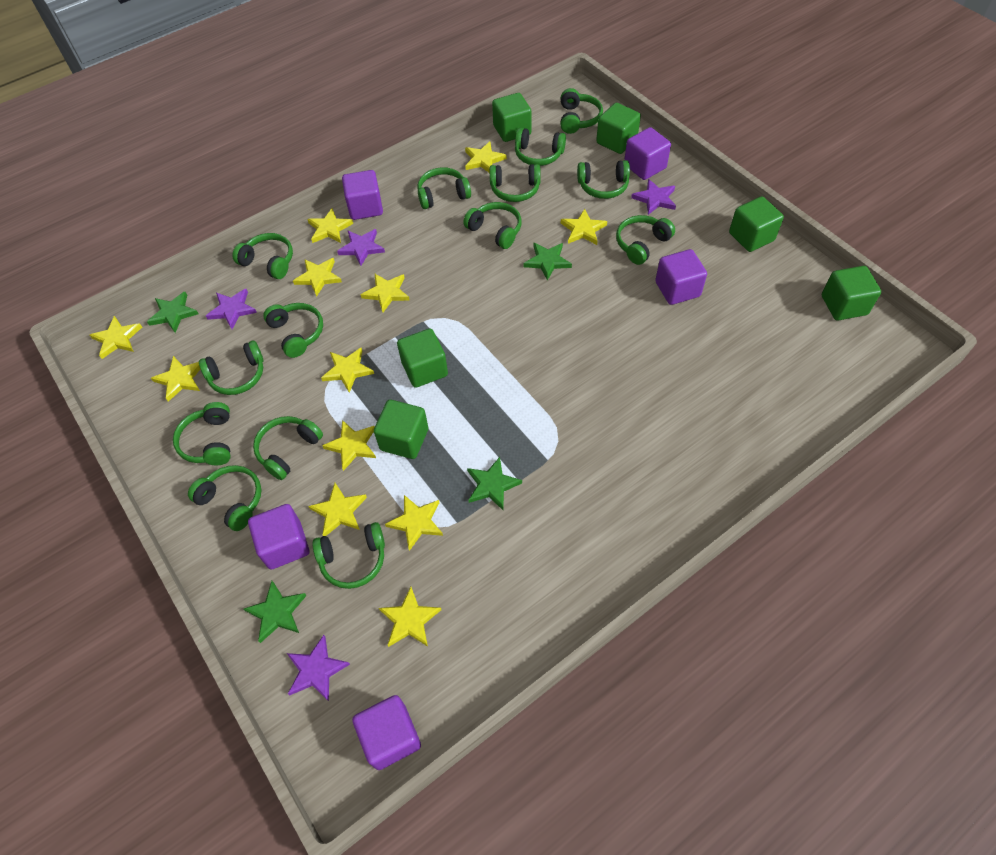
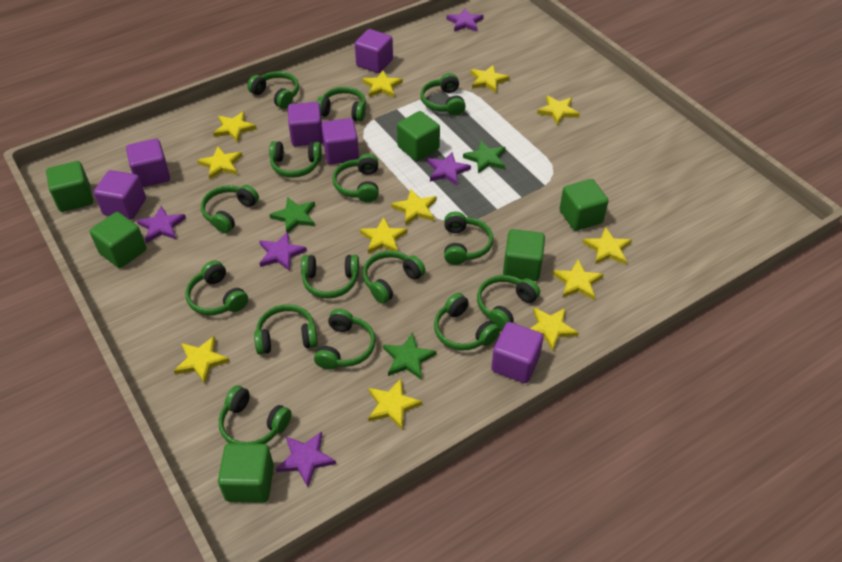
green headphones: [173,402,230,465] [188,465,261,531] [199,341,263,395] [232,233,293,279] [253,416,323,480] [263,303,323,358] [312,522,385,589] [417,167,471,209] [463,202,521,249] [490,164,540,202] [515,128,566,166] [561,88,603,134] [577,160,630,199] [616,215,675,265] = 14 -> [185,260,248,315] [201,185,259,233] [219,386,292,444] [247,71,299,109] [254,304,318,355] [269,141,322,178] [301,255,359,299] [314,309,376,370] [317,87,366,122] [332,154,379,203] [362,251,426,304] [421,73,466,116] [434,293,500,350] [444,212,493,265] [477,275,540,331] = 15
green star: [147,292,199,333] [244,581,307,643] [467,457,522,510] [524,243,572,281] = 4 -> [269,197,315,233] [383,332,436,380] [463,140,505,174] = 3
purple cube: [248,504,309,570] [342,170,383,220] [352,695,421,770] [624,127,671,180] [655,249,707,305] = 5 -> [94,170,146,220] [126,139,170,187] [288,102,323,146] [321,118,359,165] [355,29,393,73] [491,322,544,383] = 6
purple star: [206,289,257,329] [287,635,350,701] [337,229,385,266] [631,179,676,215] = 4 -> [137,206,186,243] [259,231,307,271] [276,432,336,487] [427,152,471,185] [446,8,484,32] = 5

